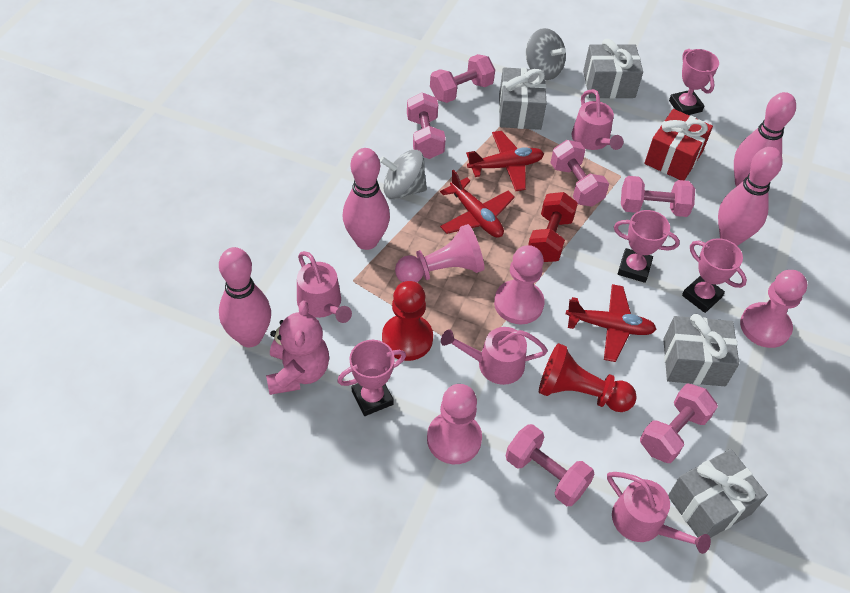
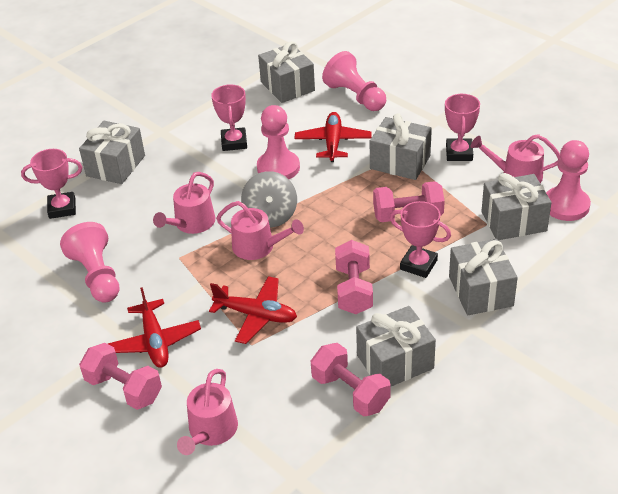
grey gift: [499,67,547,130] [583,39,643,99] [663,314,739,386] [668,449,768,538] = 4 -> [79,121,145,184] [258,41,315,103] [356,306,436,386] [370,113,432,180] [449,239,518,315] [482,173,552,240] = 6
grey spinning top: [380,150,427,199] [526,28,566,80] = 2 -> [241,171,297,227] = 1
pink bowling pin: [219,247,271,347] [343,148,390,250] [718,147,783,246] [734,92,796,187] = 4 -> none = 0
pink dumbbell: [407,92,446,159] [430,54,495,103] [506,424,595,506] [550,140,609,207] [621,176,695,217] [640,384,718,463] = 6 -> [79,343,162,410] [311,343,391,417] [335,240,373,314] [373,181,445,222] = 4
pink teddy bear: [266,301,329,395] = 1 -> none = 0
red dumbbell: [528,192,578,262] = 1 -> none = 0
red gift: [644,109,713,180] = 1 -> none = 0
red pawn: [382,281,433,361] [539,343,637,412] = 2 -> none = 0

